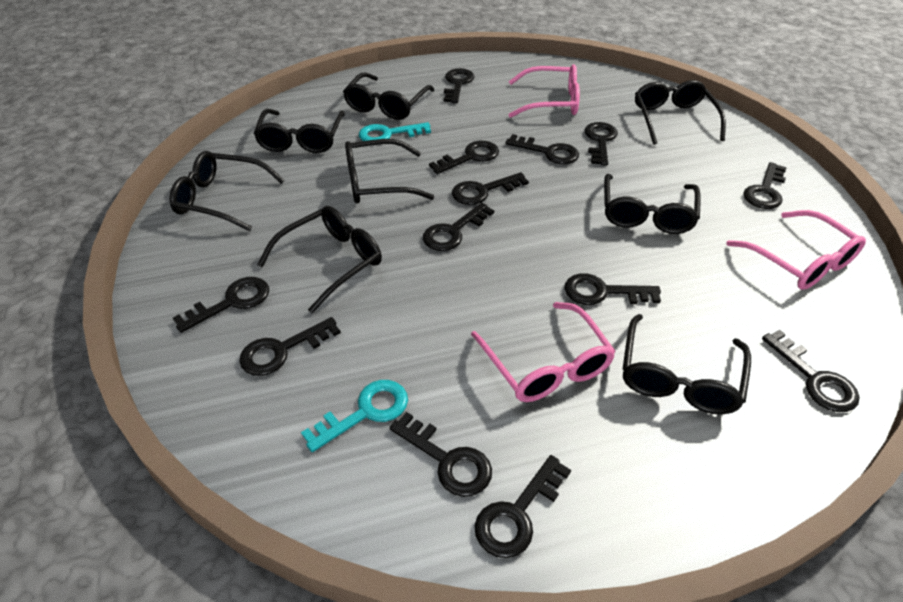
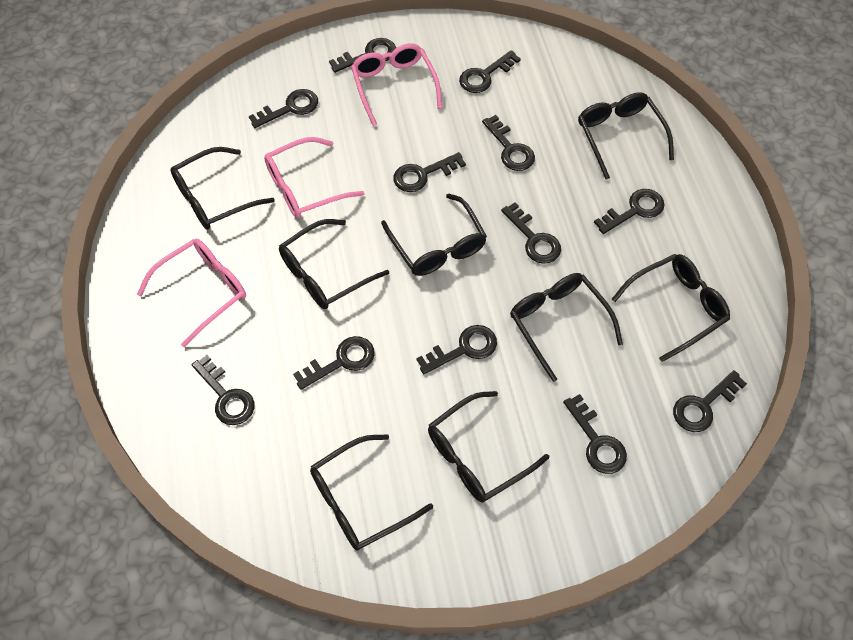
black key: [173,277,269,333] [239,317,341,376] [390,412,492,497] [423,203,494,251] [429,141,499,174] [444,68,475,103] [452,172,529,205] [475,455,571,558] [505,134,579,164] [564,273,661,305] [584,122,618,165] [743,162,787,209] [762,330,859,412] = 13 -> [191,355,255,425] [249,89,318,128] [293,336,375,390] [329,38,396,73] [393,152,466,192] [416,325,497,374] [459,50,521,93] [482,115,535,171] [501,203,561,264] [563,394,627,474] [594,189,665,234] [673,370,747,432] = 12
turquoise key: [301,380,408,452] [359,122,431,141] = 2 -> none = 0

